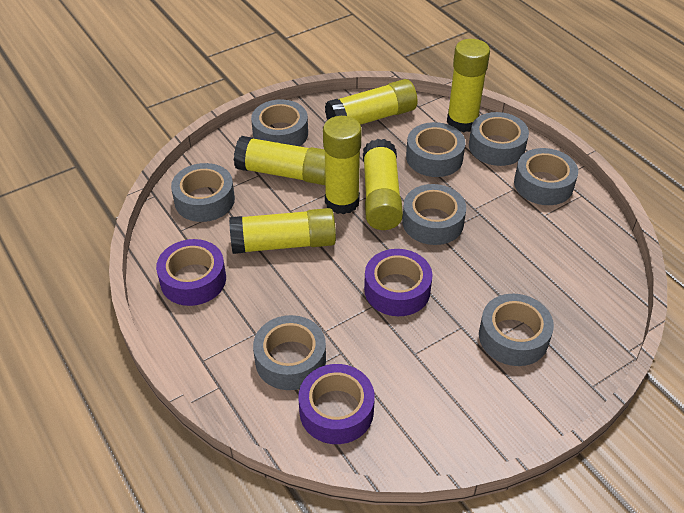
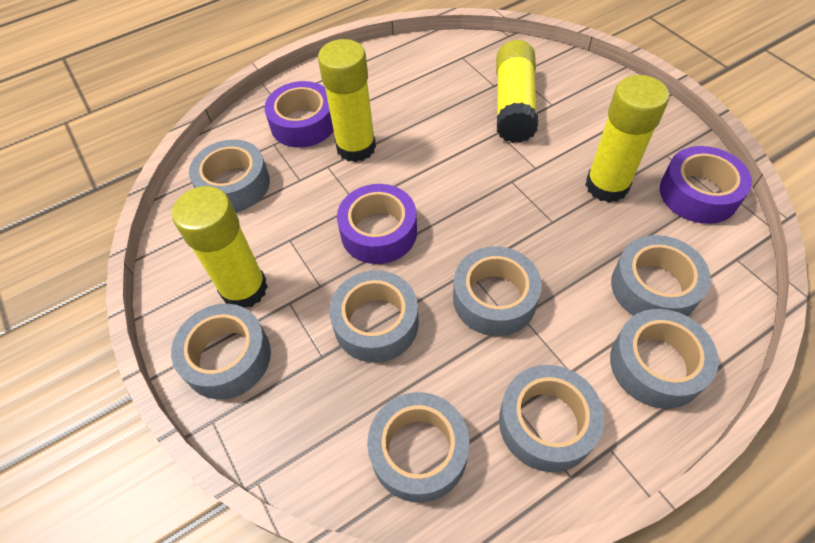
yellow glue stick: [229,208,336,254] [234,136,325,185] [323,116,362,214] [325,79,418,125] [363,139,403,230] [447,39,490,132] = 6 -> [172,186,268,308] [318,39,376,162] [496,40,538,143] [585,75,669,202] = 4

